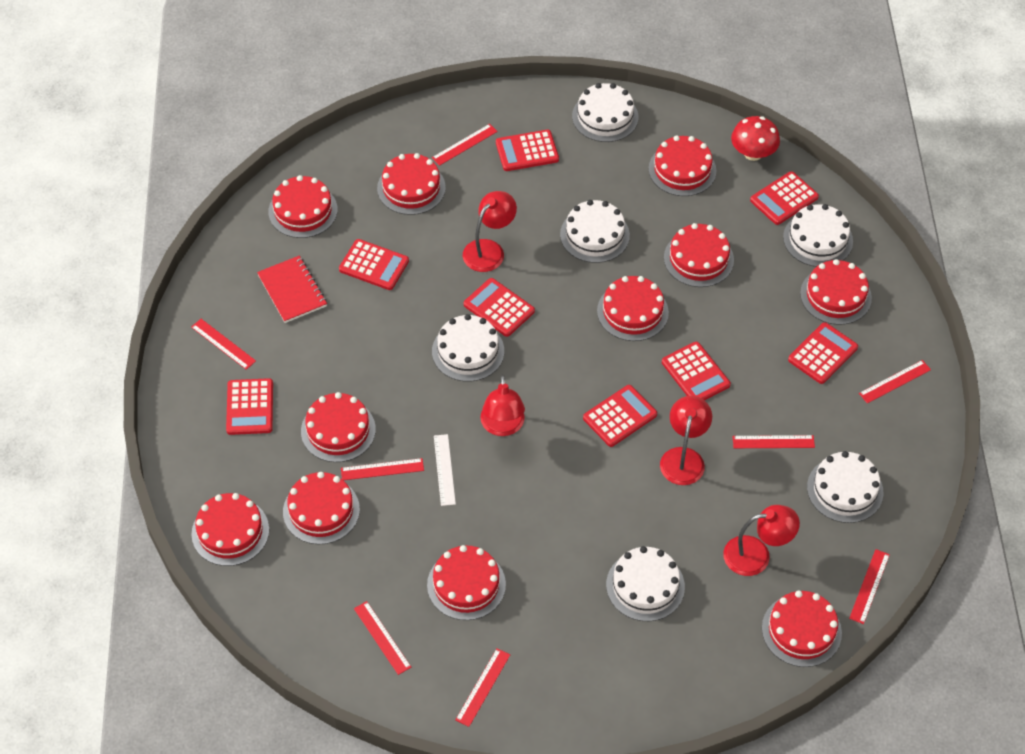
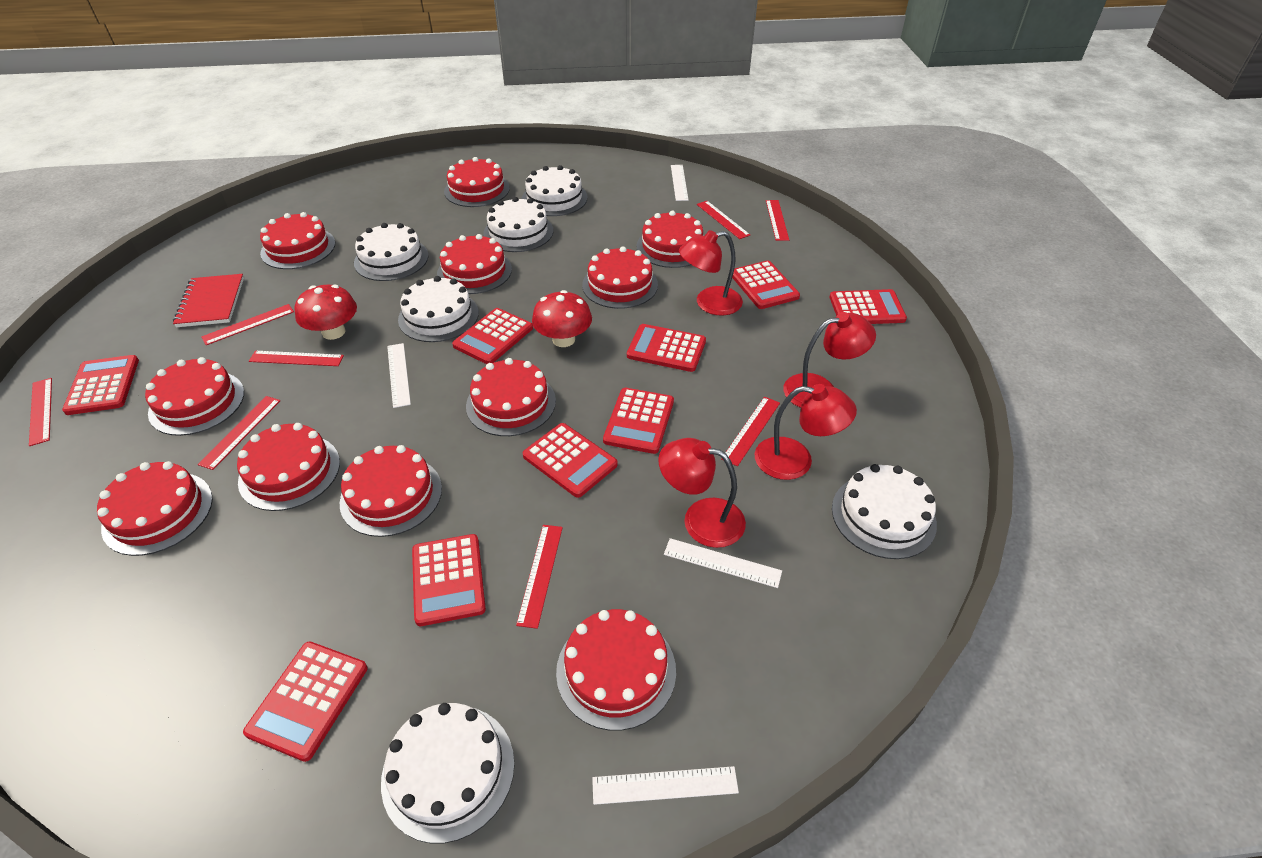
red calculator: [226,378,273,435] [339,239,409,290] [464,278,535,337] [496,130,559,171] [583,385,657,447] [662,342,731,401] [750,171,819,225] [788,322,858,384] = 8 -> [62,355,139,415] [243,641,367,762] [412,534,486,626] [452,308,533,364] [523,423,618,498] [603,388,674,454] [627,324,706,372] [732,260,800,309] [829,289,907,324] = 9
red mushroom: [731,116,780,161] = 1 -> [294,284,357,340] [532,290,592,347] = 2
white ruler: [434,434,456,506] = 1 -> [387,343,411,408] [592,766,739,805] [664,538,782,588] [671,165,688,201] = 4

